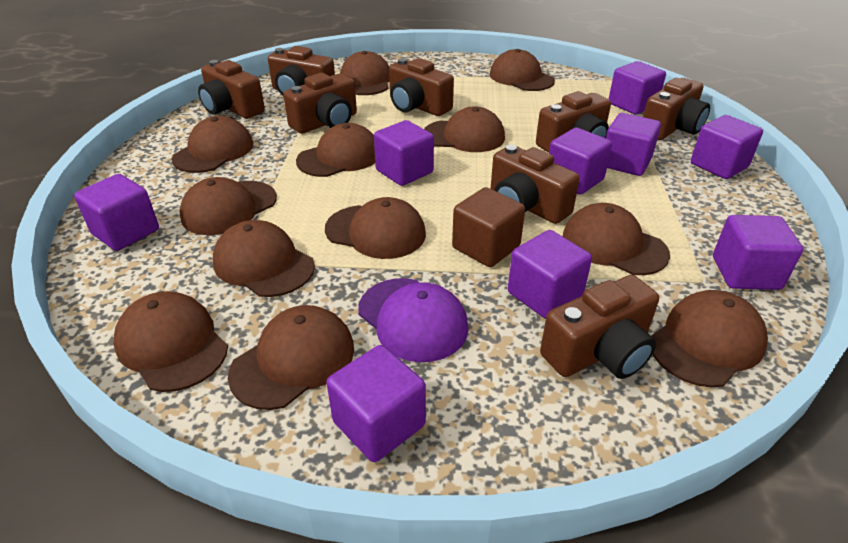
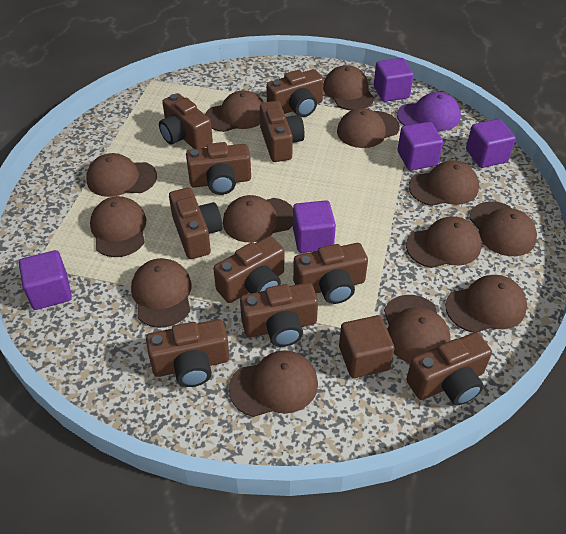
brown camera: [198,60,265,118] [268,46,335,96] [283,73,357,134] [389,58,454,116] [491,145,580,224] [536,91,611,153] [540,275,659,379] [643,78,710,140] = 8 -> [146,319,230,387] [159,93,213,149] [169,188,223,259] [186,142,251,195] [213,236,284,303] [240,283,318,347] [260,101,305,162] [266,69,324,117] [293,243,368,304] [407,332,492,405] = 10
brown cap: [114,291,228,392] [171,116,253,173] [179,177,277,235] [213,220,315,297] [228,305,354,410] [296,123,375,177] [325,197,426,259] [340,51,390,95] [424,106,505,152] [490,49,555,91] [563,203,670,275] [651,290,768,387] = 12 -> [86,153,157,197] [90,196,146,257] [131,258,192,328] [205,91,264,132] [223,195,293,242] [229,350,318,417] [323,65,374,110] [337,108,400,148] [384,295,451,363] [406,216,482,268] [409,160,479,206] [445,275,527,333] [469,201,537,256] = 13
purple cube: [74,174,159,251] [326,345,426,462] [374,120,434,186] [508,230,592,319] [549,127,612,195] [606,113,661,176] [609,61,666,115] [691,115,763,179] [713,215,803,290] = 9 -> [19,250,72,310] [293,200,336,253] [374,58,414,102] [398,122,443,170] [466,119,516,168] = 5

